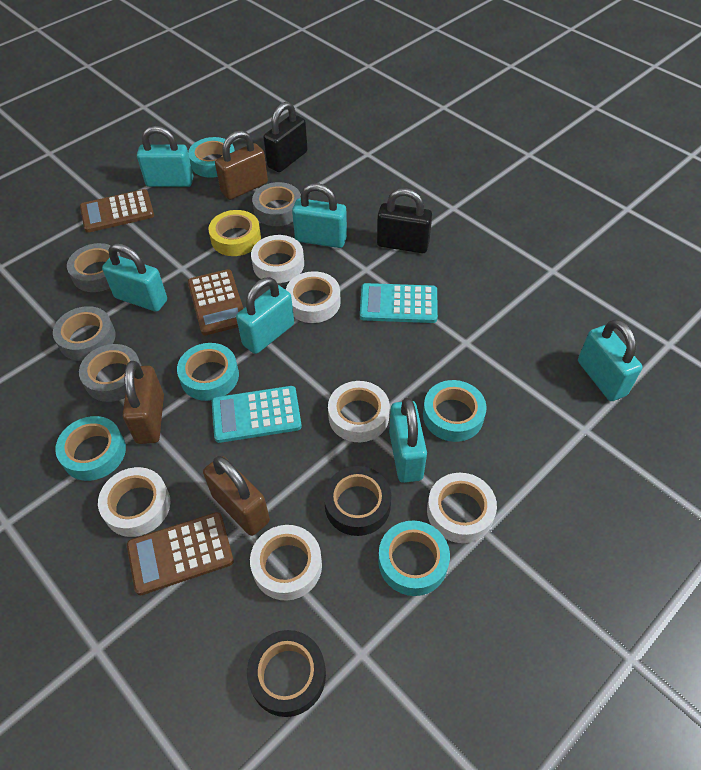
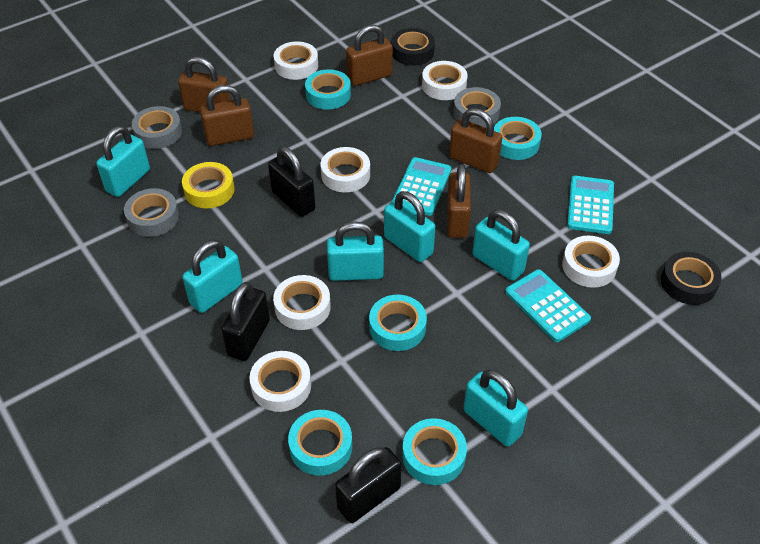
black padlock: [263,102,308,172] [377,188,432,253] = 2 -> [221,282,270,361] [268,147,315,217] [335,447,402,523] = 3
brown calculator: [80,189,154,233] [127,512,234,595] [188,269,244,335] = 3 -> none = 0
brown padlock: [123,361,164,444] [203,456,270,536] [215,130,268,200] = 3 -> [178,57,231,112] [200,85,254,146] [346,25,393,86] [447,164,471,238] [449,108,502,173] = 5
grey tape: [53,306,116,361] [67,243,120,292] [79,344,142,402] [252,182,301,226] = 4 -> [124,188,179,237] [132,106,182,149] [453,87,501,128] = 3
turquoise calculator: [212,386,302,443] [360,283,438,323] = 2 -> [392,157,451,216] [505,269,591,342] [567,176,614,234] = 3

